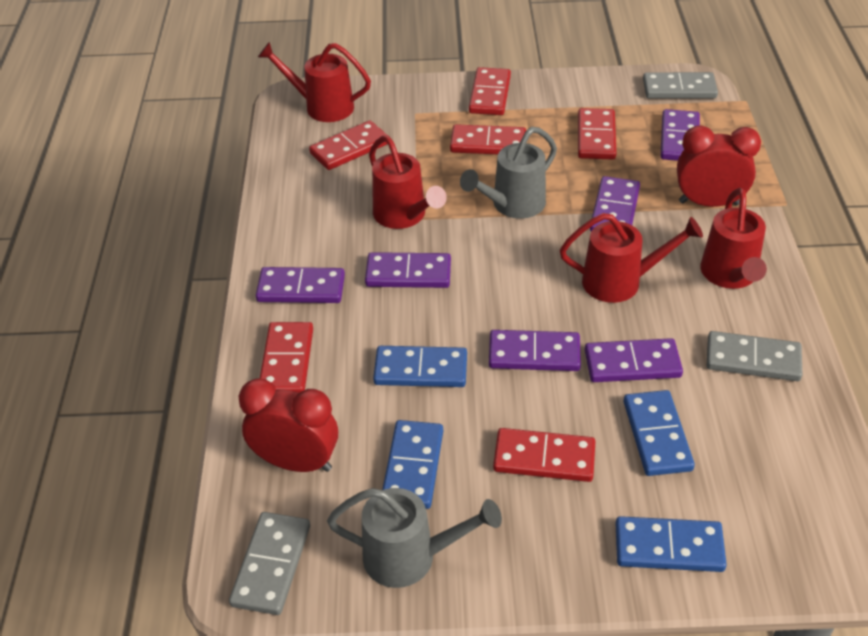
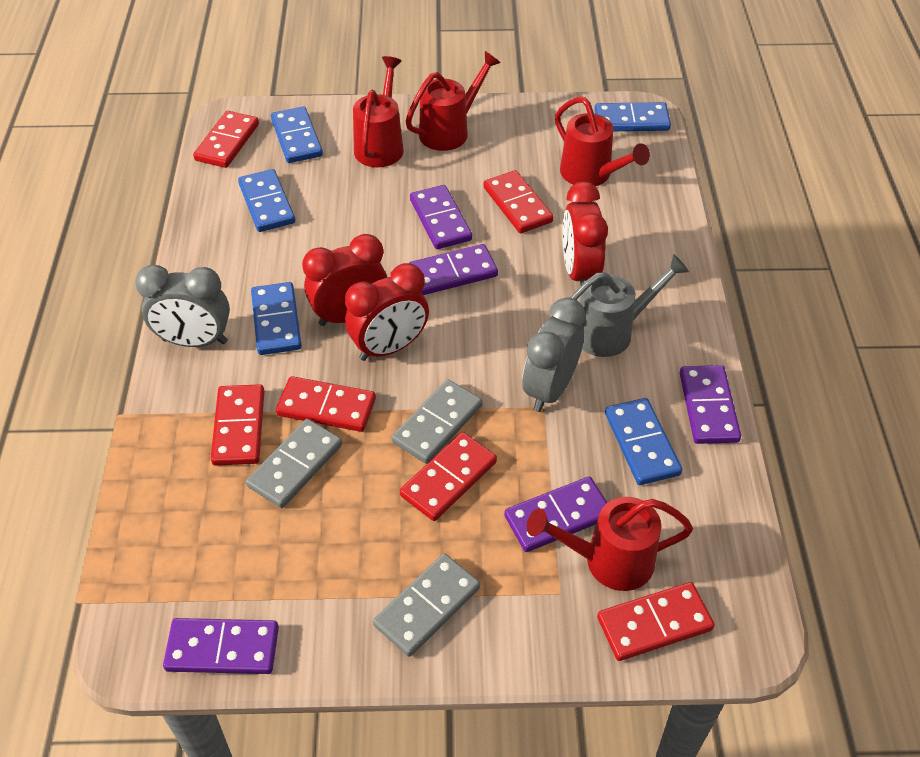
blue domino: [373,346,467,387] [382,420,443,509] [615,516,727,572] [624,390,695,476] = 4 -> [238,169,295,232] [251,282,302,355] [271,106,323,163] [594,102,671,131] [605,398,682,485] = 5
grey clock: none = 0 -> [135,265,230,347] [522,297,586,412] = 2
grey watering can: [327,488,502,588] [460,127,557,219] = 2 -> [570,254,689,357] = 1
purple domino: [256,267,345,303] [365,252,451,288] [489,330,581,371] [585,338,683,382] [590,176,640,231] [661,109,700,161] = 6 -> [163,618,279,674] [409,244,498,295] [410,185,472,249] [504,477,607,552] [680,365,741,444] = 5
red clock: [239,378,338,472] [677,125,761,207] = 2 -> [302,234,387,326] [345,263,429,361] [562,182,608,285] = 3

